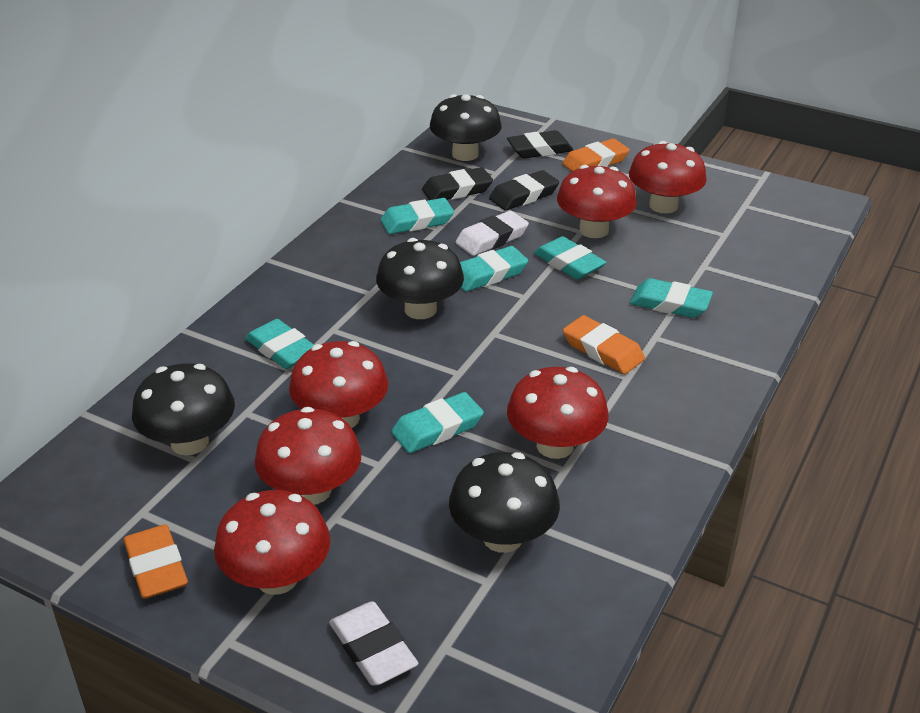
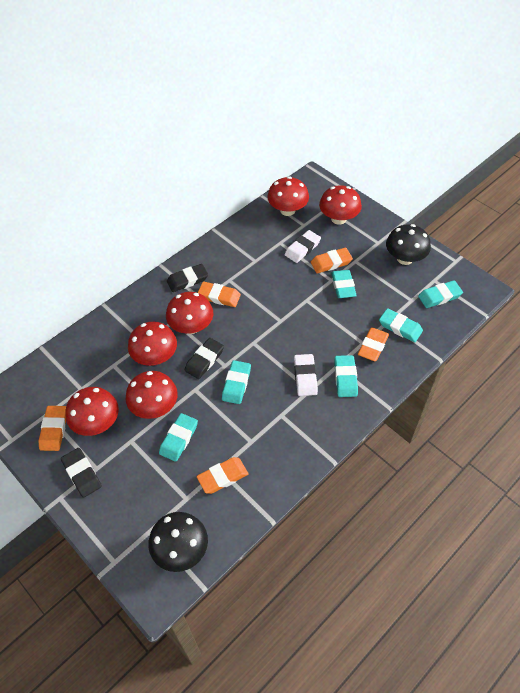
black mushroom: [132,363,235,455] [376,238,464,319] [430,94,502,161] [449,452,560,553] = 4 -> [148,512,208,572] [386,224,431,265] = 2
orange eraser: [124,524,188,599] [562,139,630,171] [563,315,645,374] = 3 -> [38,406,66,451] [197,457,248,494] [198,282,241,307] [311,248,353,273] [358,327,389,361] = 5

